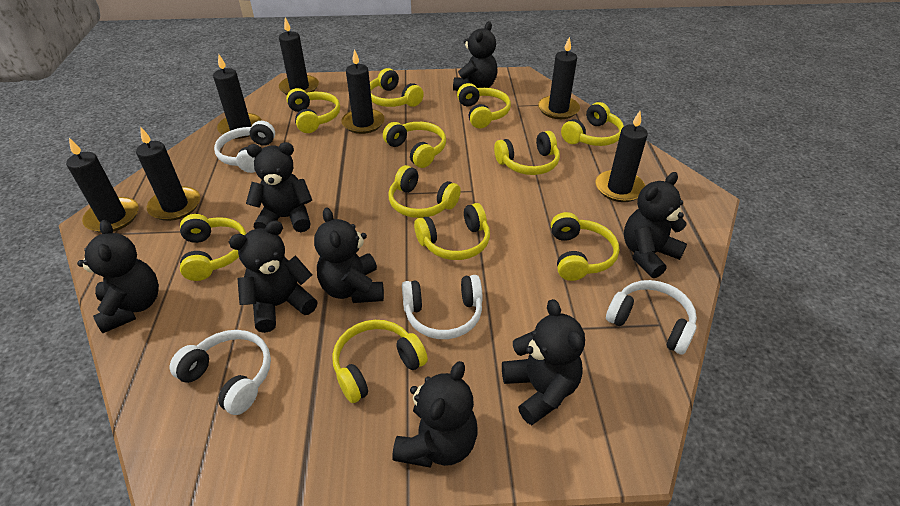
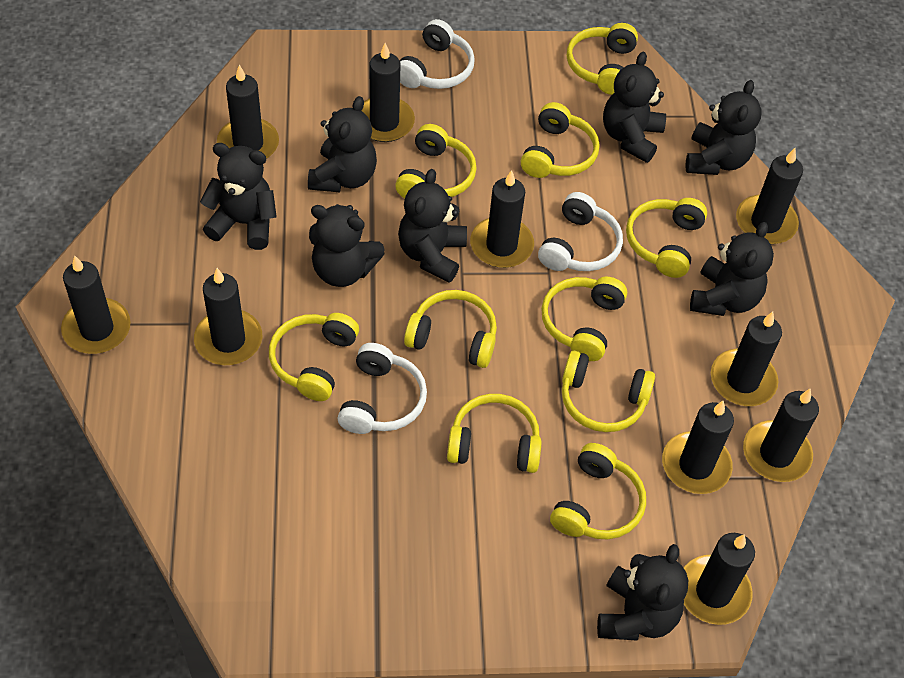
black candle: [66,138,139,233] [136,127,200,221] [213,54,262,139] [279,17,319,95] [341,49,385,134] [538,36,580,119] [596,111,648,202] = 7 -> [61,255,131,354] [194,268,262,365] [217,65,279,159] [361,43,415,142] [470,170,534,268] [662,400,734,494] [684,533,755,625] [711,312,782,406] [736,148,803,244] [743,389,819,482] = 10
white headphones: [170,330,271,415] [214,121,275,173] [402,275,483,339] [606,280,697,355] = 4 -> [338,343,427,434] [400,19,475,89] [538,192,623,271] = 3
yellow headphones: [180,214,246,281] [286,88,340,133] [332,320,428,403] [370,68,424,107] [383,122,446,168] [389,165,461,218] [414,203,490,260] [457,83,511,128] [494,131,560,175] [551,212,619,281] [561,102,624,146] = 11 -> [269,313,359,401] [395,124,477,198] [404,290,497,368] [447,394,541,473] [521,102,600,178] [541,277,627,361] [550,443,646,540] [562,351,655,432] [567,23,638,95] [626,198,707,278] = 10

